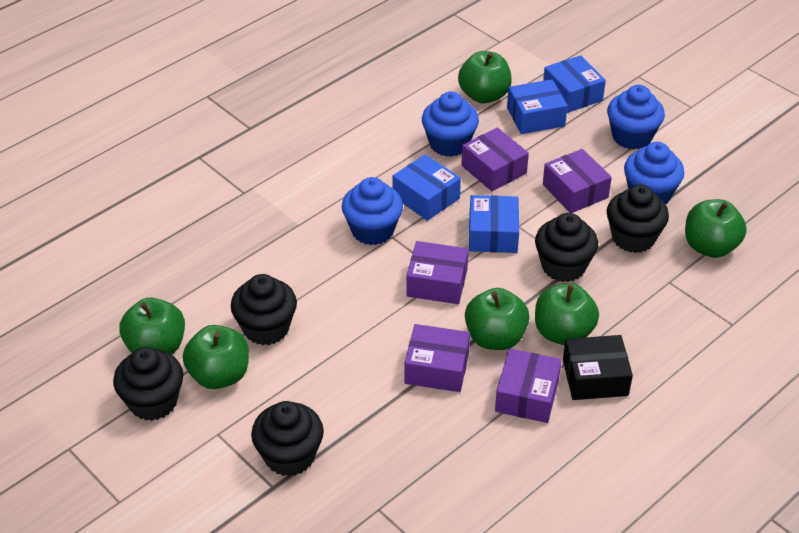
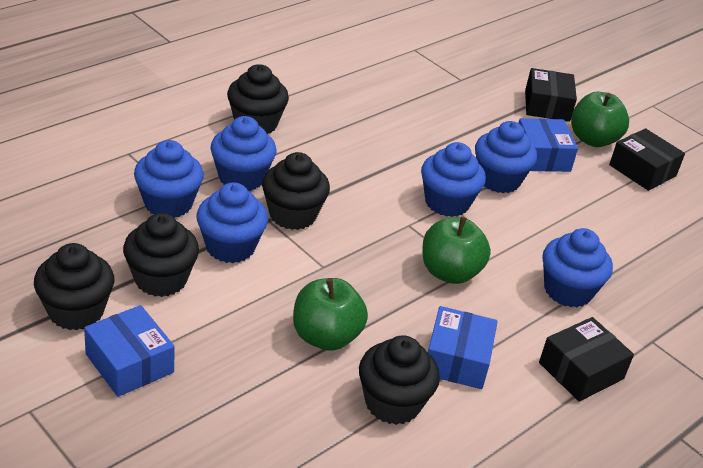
black box: [563,335,633,400] = 1 -> [525,68,577,122] [539,317,634,401] [609,128,685,191] = 3
blue box: [392,154,461,221] [469,195,519,253] [507,79,568,134] [543,55,606,113] = 4 -> [84,305,175,397] [428,306,498,389] [519,118,578,172] = 3
blue cupcake: [342,177,403,245] [422,92,479,157] [607,85,665,150] [624,142,684,204] = 4 -> [134,140,204,218] [196,182,268,263] [210,116,277,191] [421,142,486,217] [475,121,537,193] [543,228,613,307] = 6
green apple: [119,298,185,355] [183,325,249,389] [458,51,512,104] [465,288,529,350] [535,283,599,345] [685,199,747,258] = 6 -> [293,278,368,351] [422,216,491,284] [571,92,629,147] = 3
purple box: [404,324,470,392] [406,241,468,304] [461,127,529,191] [495,348,562,423] [543,149,612,213] = 5 -> none = 0

